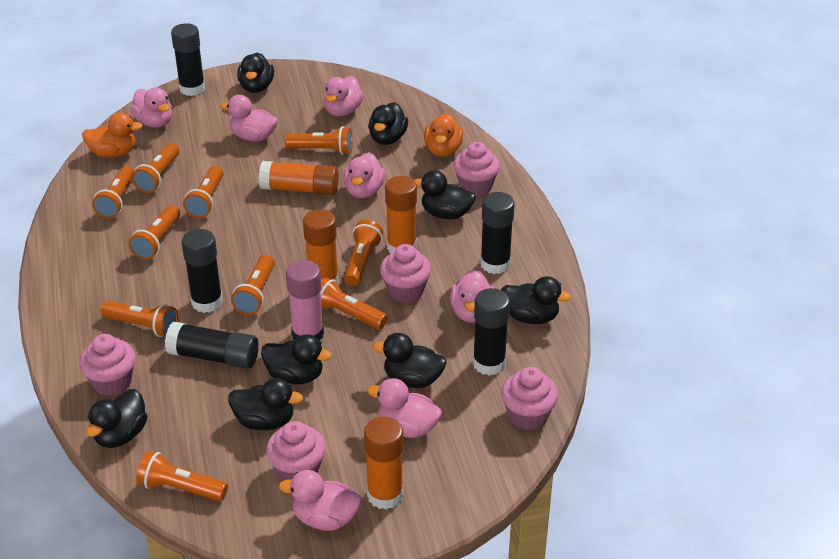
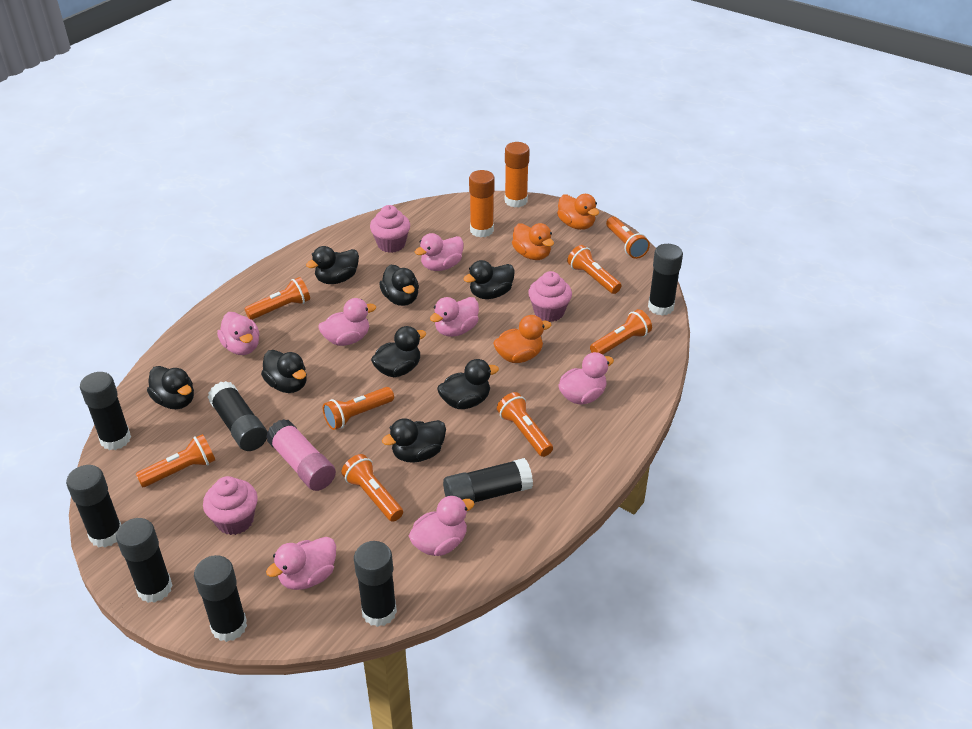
black glue stick: [165,322,259,369] [171,23,205,96] [182,229,223,313] [473,288,510,376] [480,192,515,274] = 5 -> [66,465,121,547] [80,372,131,450] [116,518,173,603] [194,555,247,642] [208,381,267,451] [354,541,397,627] [443,458,533,503] [648,244,683,316] = 8
orange duck: [82,112,143,158] [424,113,463,157] = 2 -> [493,315,551,363] [512,223,554,260] [557,194,599,230] = 3
orange flashlight: [92,166,134,219] [100,301,178,337] [129,205,180,260] [132,143,179,193] [136,451,228,501] [183,166,223,218] [231,255,275,315] [285,126,353,155] [320,277,388,329] [344,220,383,286] = 10 -> [136,434,215,487] [244,277,310,320] [323,387,394,430] [341,454,403,522] [497,392,553,457] [567,245,622,294] [590,309,652,355] [606,217,650,259] = 8
orange glue stick: [259,161,339,195] [303,209,339,283] [364,417,403,510] [385,176,417,253] = 4 -> [469,170,495,238] [505,142,530,208] = 2
pink cupcake: [79,334,136,396] [266,421,326,481] [380,244,431,303] [453,142,500,196] [501,367,558,430] = 5 -> [203,476,258,535] [370,205,410,253] [528,271,572,322] = 3

